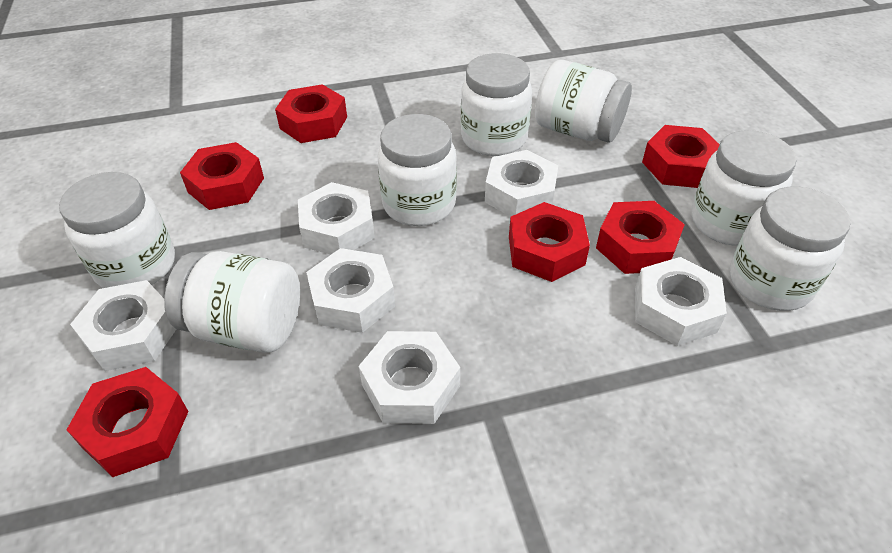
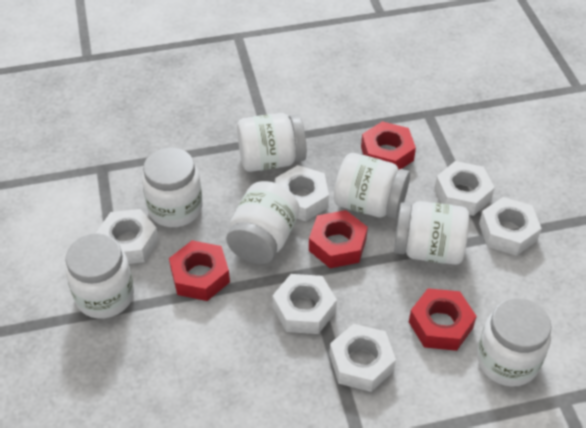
red nut: [67,367,189,477] [180,142,264,210] [275,84,347,143] [509,202,590,282] [596,201,685,274] [642,125,720,188] = 6 -> [169,240,230,301] [309,210,368,268] [361,121,416,169] [409,288,477,351] = 4

